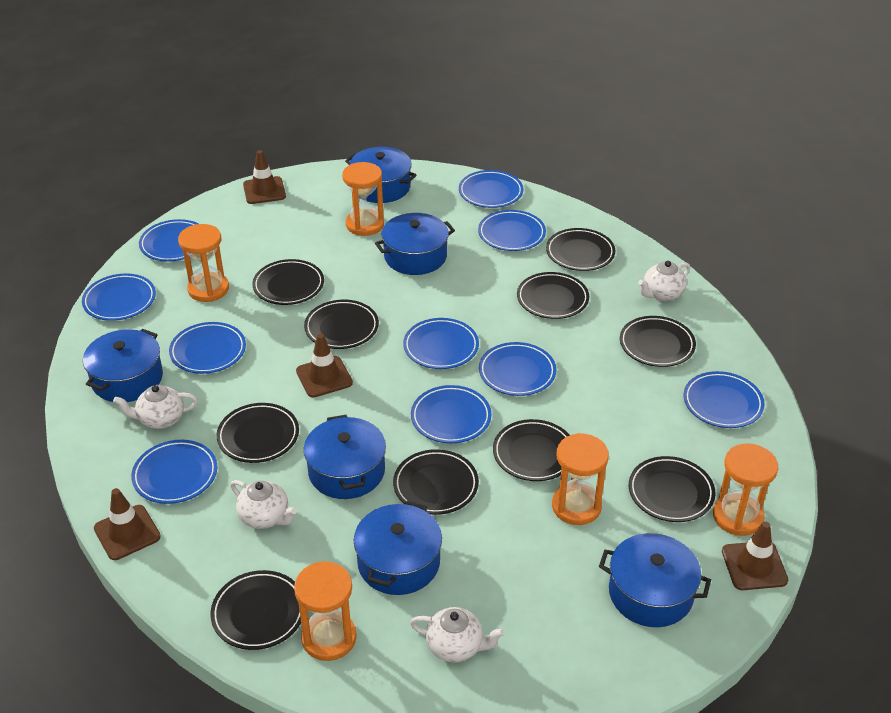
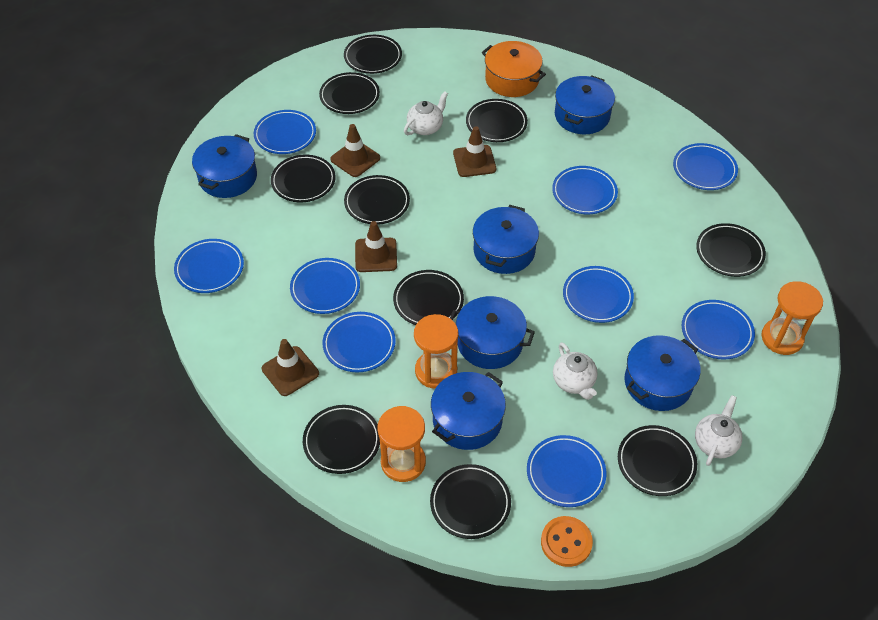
blue plate: [82,274,156,321] [131,440,217,504] [139,219,199,262] [169,322,246,374] [403,318,479,369] [411,385,492,443] [459,170,524,208] [478,210,546,251] [479,342,556,396] [683,371,765,428] = 10 -> [174,239,244,293] [254,110,316,154] [290,258,360,314] [323,312,396,372] [527,435,606,507] [552,166,618,214] [563,266,634,323] [673,143,738,190] [681,300,755,360] = 9
orange button: none = 0 -> [541,516,593,567] = 1
orange hourglass: [178,224,229,302] [294,561,357,661] [342,162,384,236] [552,433,609,525] [713,443,778,536] = 5 -> [377,406,426,482] [414,314,458,389] [761,281,823,355] = 3
orange pot: none = 0 -> [482,41,546,97] = 1
white teapot: [113,385,198,429] [231,480,297,529] [410,607,505,662] [638,261,690,301] = 4 -> [404,91,448,135] [553,342,598,400] [695,395,743,466] = 3

